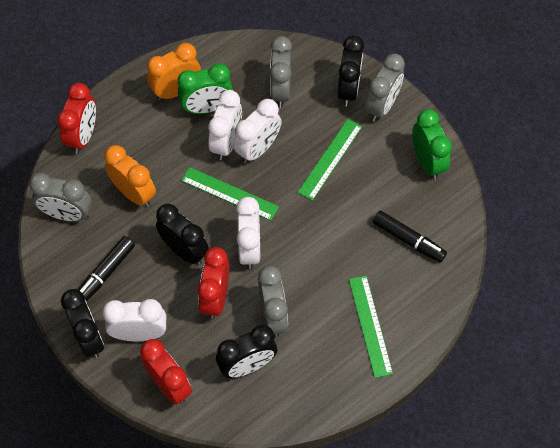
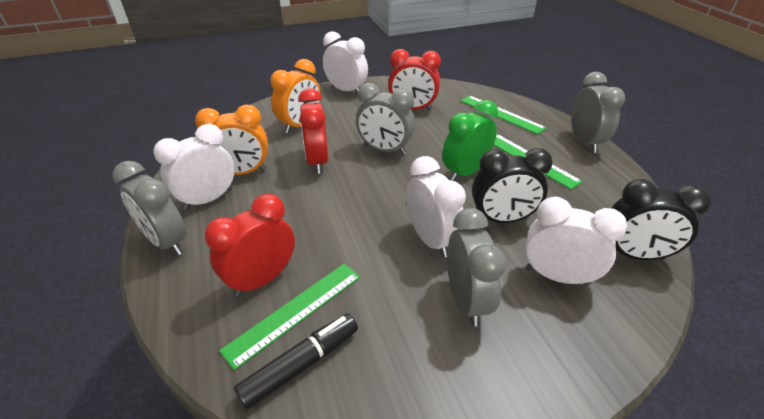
black clock: [61,289,104,358] [156,203,209,265] [216,325,277,378] [337,35,364,107] = 4 -> [472,148,553,223] [611,179,711,260] = 2
black marker: [78,236,135,302] [373,211,447,263] = 2 -> [234,314,358,410] = 1
green clock: [178,63,233,114] [413,109,452,180] = 2 -> [442,100,498,181] = 1

